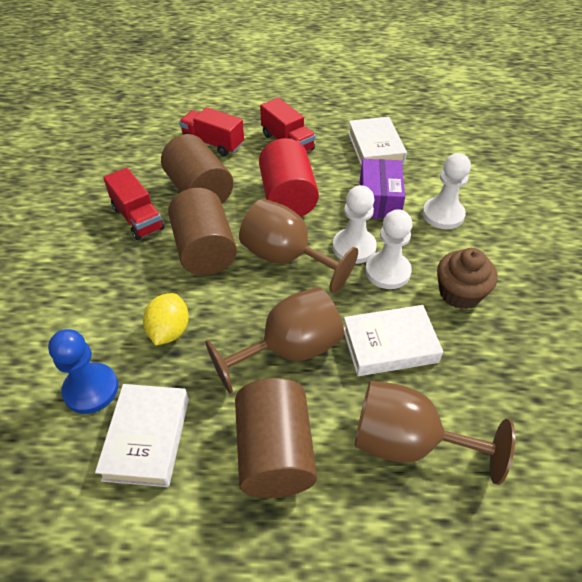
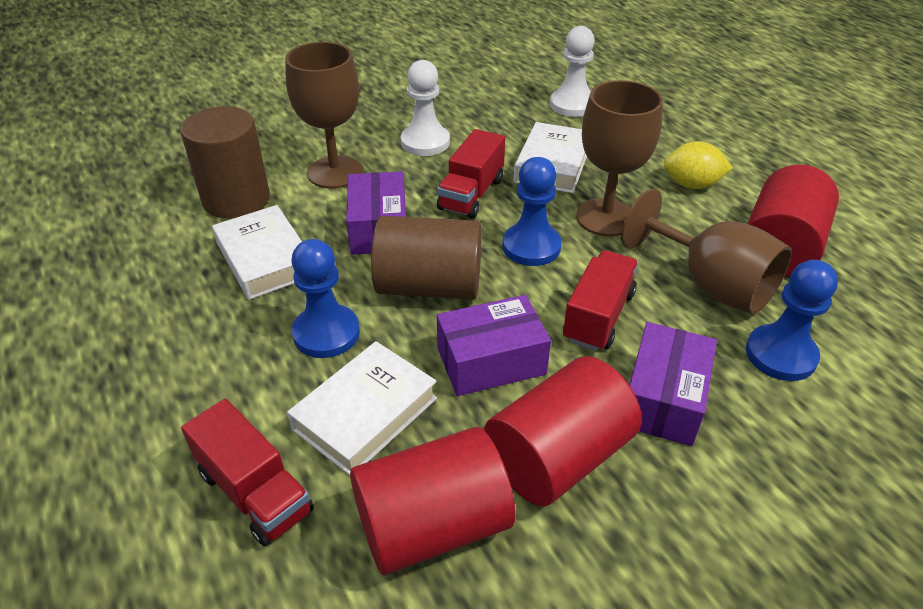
blue pawn: [48,329,118,414] = 1 -> [291,239,360,358] [503,157,562,266] [746,260,838,381] = 3
brown cupcake: [437,248,498,309] = 1 -> none = 0
brown cylinder: [161,134,233,204] [168,188,237,275] [235,378,317,498] = 3 -> [180,106,270,219] [371,216,482,300] = 2
purple box: [360,159,405,219] = 1 -> [346,171,406,255] [437,295,551,396] [629,322,717,446] = 3
red cylinder: [259,138,319,217] = 1 -> [350,427,515,575] [484,356,642,506] [747,165,839,277] = 3
white pawn: [333,185,377,264] [365,209,412,289] [423,153,471,229] = 3 -> [400,60,450,156] [550,26,595,117] = 2

